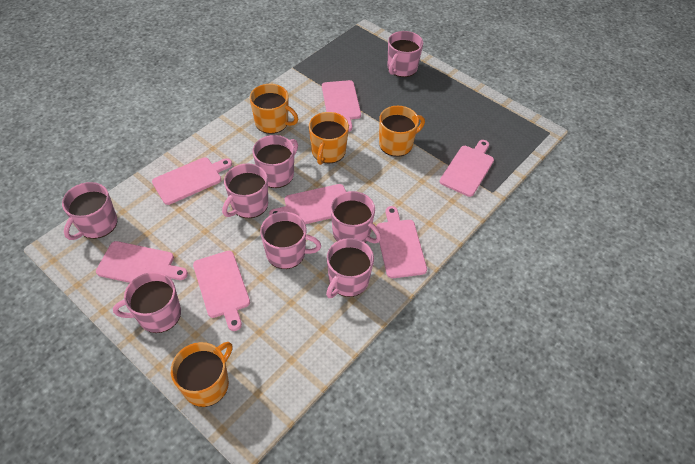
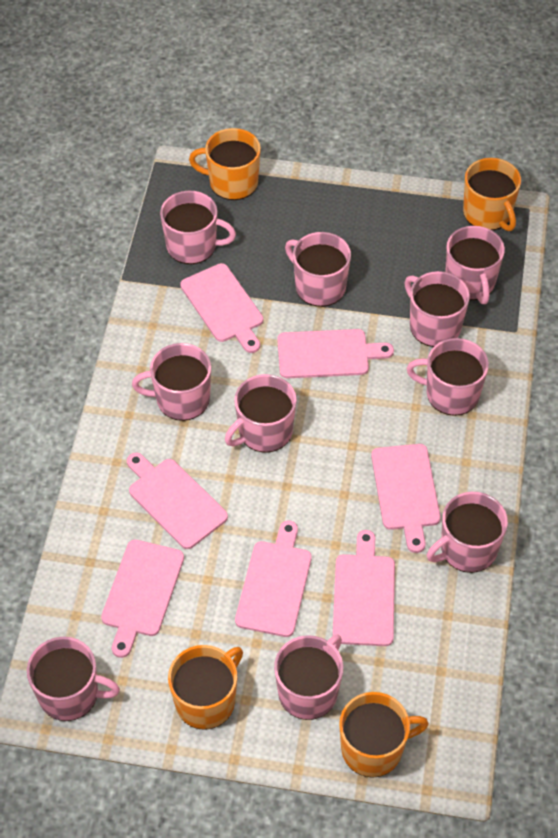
pink mug: [62,182,118,240] [113,272,181,333] [222,163,268,218] [253,135,298,188] [260,212,321,269] [326,238,374,298] [331,191,381,243] [388,31,423,77] = 8 -> [27,637,120,721] [132,343,211,421] [160,191,236,264] [225,374,297,453] [274,635,343,720] [285,232,351,307] [405,271,470,347] [407,338,489,416] [427,492,508,573] [445,226,505,304] = 10

